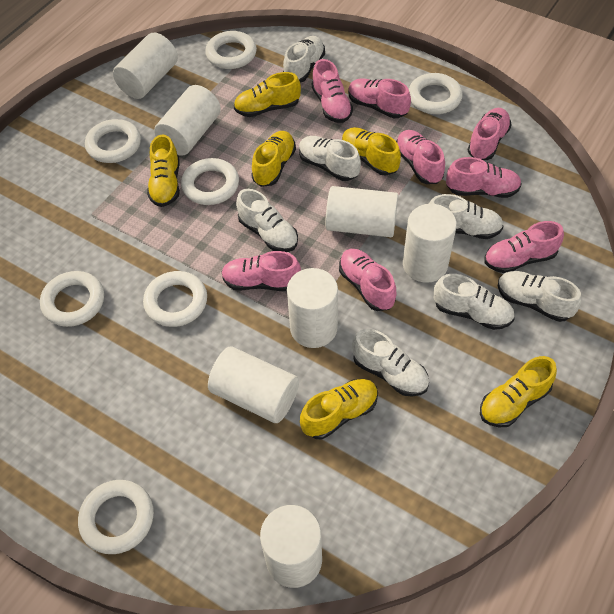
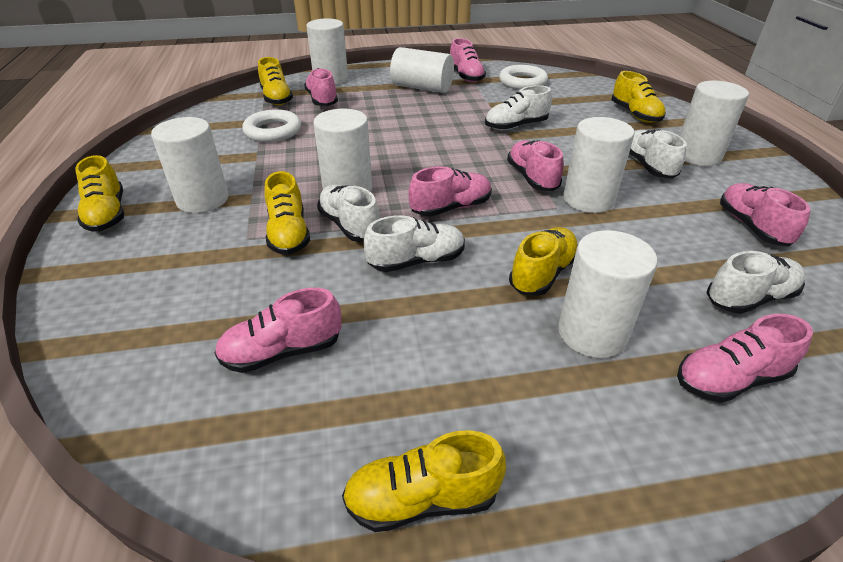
pink shoe: [221,251,301,291] [312,59,353,123] [339,249,396,311] [348,78,411,118] [396,130,445,184] [446,157,522,198] [468,108,512,160] [484,221,564,273] = 8 -> [215,288,341,373] [304,68,338,106] [408,166,492,217] [450,38,486,82] [507,140,564,191] [677,314,813,403] [720,183,811,246] = 7
white ring: [40,271,104,327] [78,480,154,554] [85,119,141,163] [143,271,207,327] [181,158,239,205] [205,31,257,69] [409,73,463,114] = 7 -> [242,109,301,142] [499,65,548,89] = 2
white shoe: [236,189,298,252] [283,36,325,83] [299,136,361,181] [352,329,429,397] [429,194,504,239] [434,274,514,330] [498,271,582,322] = 7 -> [317,184,380,242] [364,215,465,272] [485,85,552,130] [629,129,686,179] [707,251,805,314] = 5

